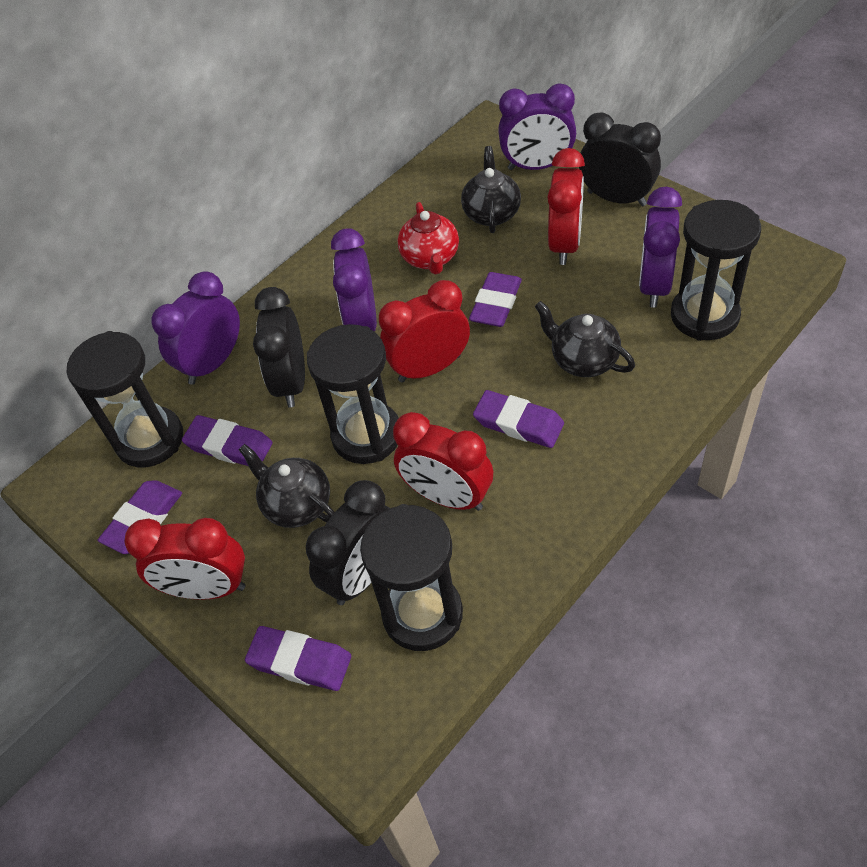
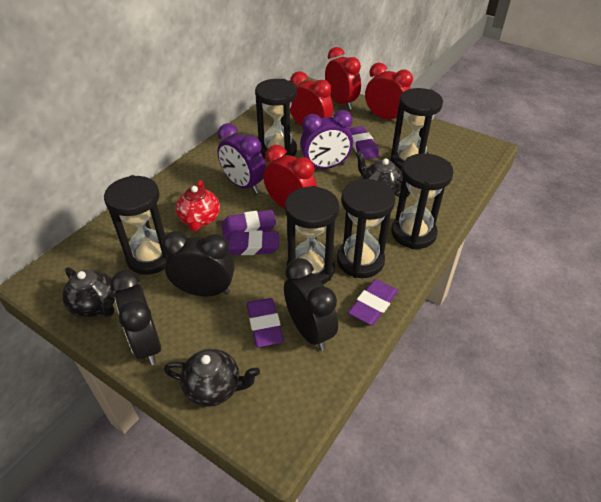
black hourglass: [67,331,183,467] [307,324,399,464] [360,504,463,651] [671,200,761,341] = 4 -> [104,175,168,275] [255,79,297,158] [285,186,339,284] [337,179,395,278] [390,88,443,170] [391,153,454,249] = 6
purple clock: [151,271,240,385] [331,228,377,331] [498,84,576,170] [639,187,682,308] = 4 -> [217,123,266,194] [300,110,353,169] = 2

